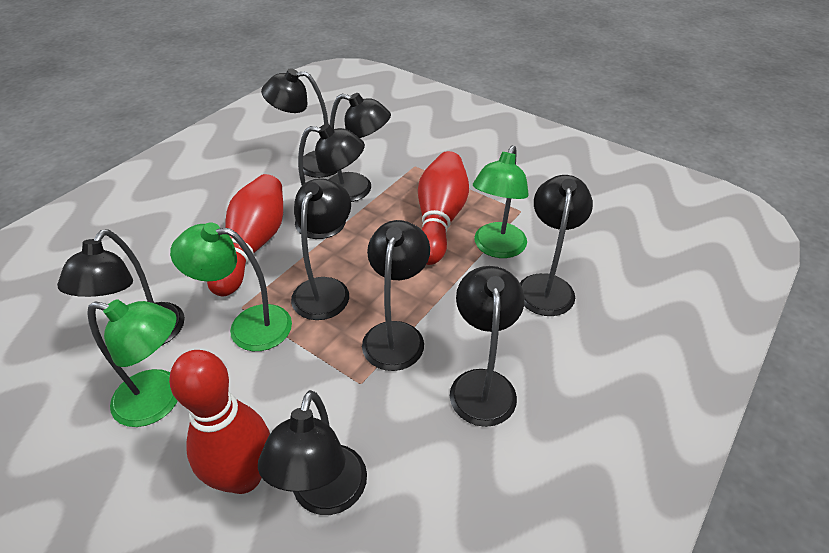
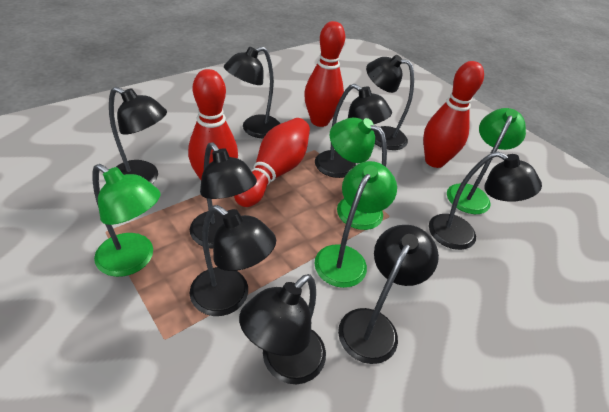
green lamp: [87,299,178,427] [170,223,292,351] [473,145,529,258] = 3 -> [92,164,161,277] [314,161,397,288] [329,118,387,230] [447,108,526,214] = 4
red bowling pin: [169,350,270,494] [207,174,283,296] [418,151,469,265] = 3 -> [188,69,238,180] [234,118,310,207] [304,21,345,127] [423,61,484,168] = 4

